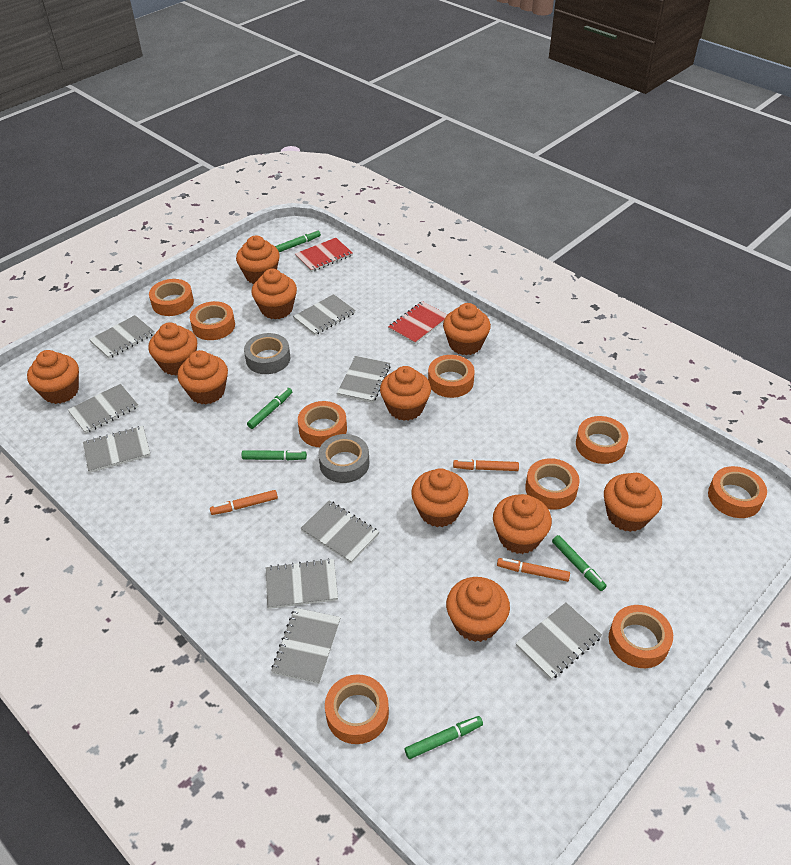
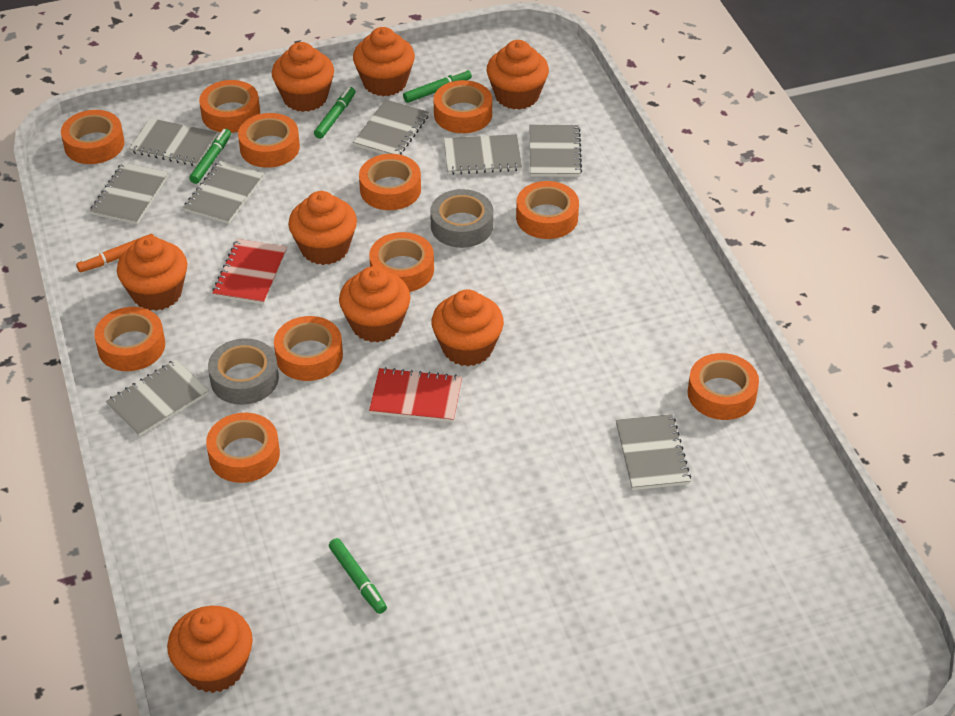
green marker: [242,450,307,461] [247,388,292,429] [275,230,321,252] [405,716,483,759] [552,535,607,591] = 5 -> [189,129,231,184] [314,87,355,139] [329,538,387,614] [403,69,472,103] = 4
grey notebook: [68,384,139,434] [83,426,151,473] [89,315,155,359] [266,558,338,609] [271,608,341,684] [293,294,356,335] [300,501,379,563] [337,356,390,403] [515,602,602,680] = 9 -> [90,162,169,224] [106,359,209,437] [129,118,217,166] [183,161,264,224] [353,99,429,155] [444,134,522,175] [530,125,582,177] [616,414,691,490] = 8
orange cupcake: [27,350,79,404] [148,322,197,375] [177,350,228,404] [236,236,280,284] [251,269,297,319] [380,366,431,421] [411,468,469,527] [443,303,491,355] [446,577,510,642] [493,494,552,554] [604,473,662,532] = 11 -> [117,235,187,311] [167,606,253,693] [272,42,334,112] [288,191,357,265] [339,266,410,343] [353,27,415,96] [432,290,504,366] [486,40,549,110] = 8
orange marker: [210,490,278,515] [453,459,519,471] [497,558,570,582] = 3 -> [76,234,154,272] = 1
orange tape: [149,279,194,316] [190,301,235,340] [298,401,347,447] [325,674,389,744] [428,355,475,398] [525,458,580,510] [576,416,628,464] [609,605,673,668] [708,466,767,518] = 9 -> [61,110,124,164] [94,307,165,371] [199,80,260,133] [206,413,280,483] [238,113,300,168] [274,316,343,381] [359,154,421,210] [369,232,434,292] [434,80,492,133] [516,181,579,239] [688,353,759,420] = 11

